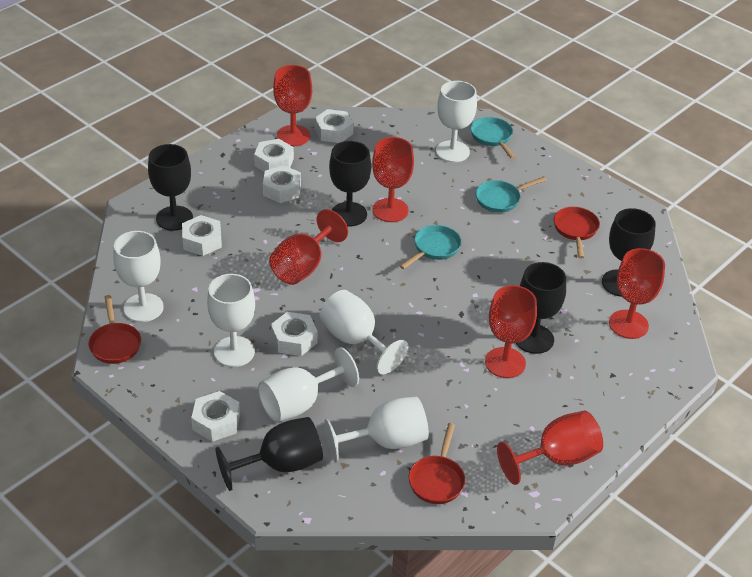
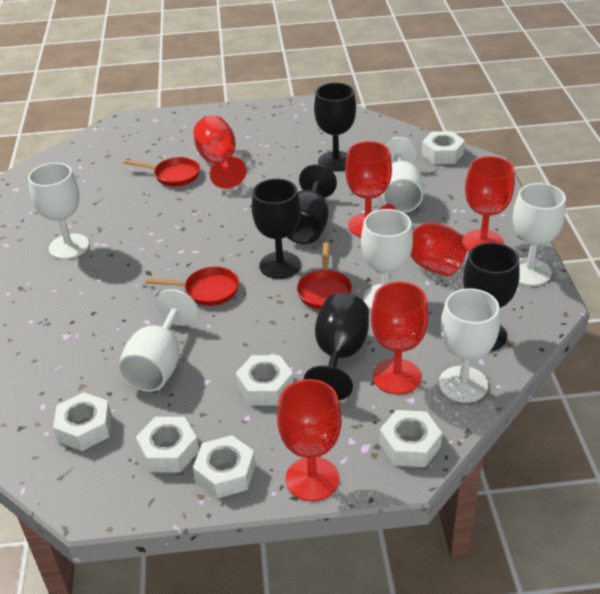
turquoise pan: [400,225,461,269] [470,117,516,159] [476,176,547,213] = 3 -> none = 0

